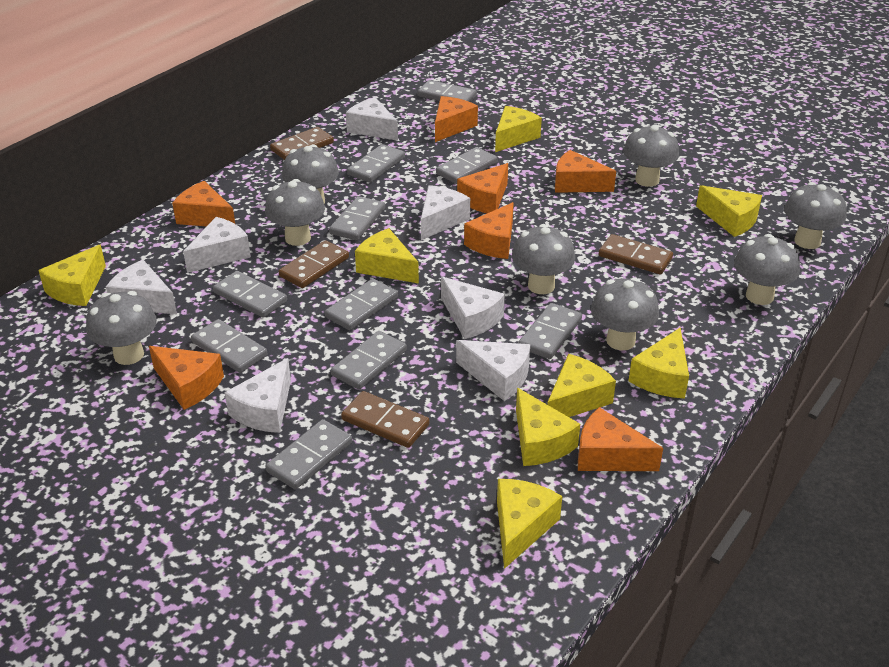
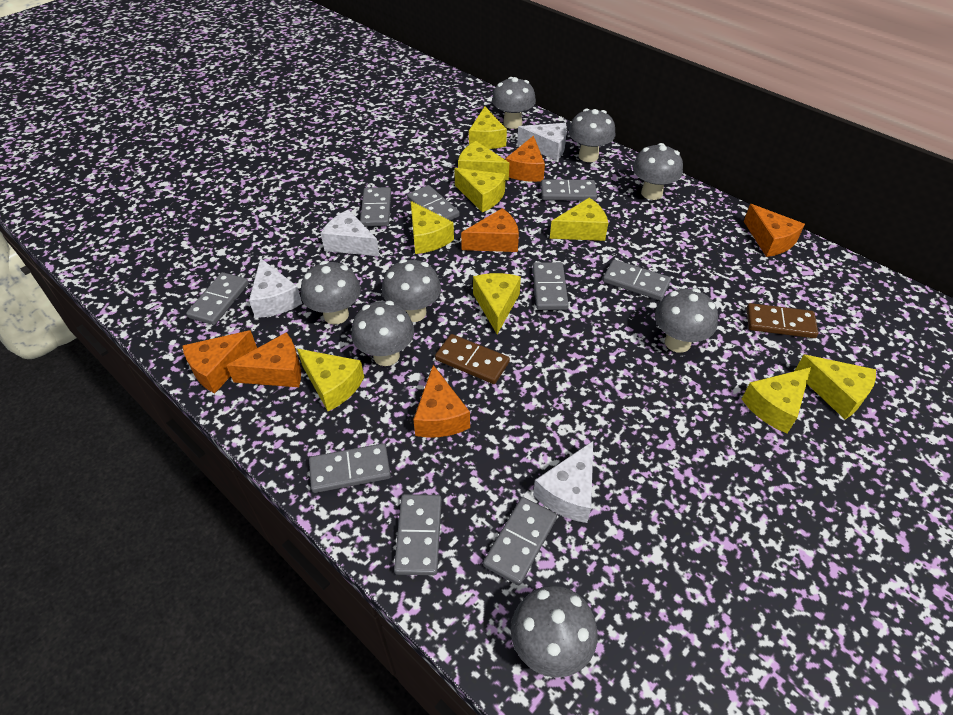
brown domino: [270,127,334,160] [279,240,349,288] [341,391,429,448] [599,234,673,274] = 4 -> [435,334,510,384] [747,303,818,338] = 2
grey domino: [191,319,267,373] [213,271,287,318] [265,419,352,489] [325,279,398,330] [329,196,385,240] [331,331,407,389] [347,144,405,183] [418,80,477,102] [436,147,497,184] [518,303,582,359] = 10 -> [186,272,249,325] [309,443,391,493] [360,187,391,227] [394,494,442,575] [407,185,460,221] [483,497,557,586] [533,262,569,310] [541,179,597,201] [603,259,671,301] = 9
orange cheese: [149,346,224,410] [172,181,235,226] [435,96,478,142] [457,163,508,213] [464,202,514,259] [555,150,616,193] [578,407,663,471] = 7 -> [182,330,257,393] [226,332,301,387] [413,365,470,437] [461,208,519,252] [505,135,545,182] [744,204,805,257] = 6
white cheese: [106,260,177,314] [183,217,251,273] [224,358,291,433] [346,97,398,141] [421,185,470,240] [441,277,505,339] [456,340,530,401] = 7 -> [249,258,302,318] [321,209,379,256] [517,123,567,161] [533,441,593,523] = 4
yellow cheese: [38,245,106,306] [355,228,419,284] [495,106,542,152] [497,479,562,569] [516,388,580,466] [547,354,616,417] [629,328,689,399] [696,185,762,237] = 8 -> [297,349,364,411] [411,201,454,254] [454,168,506,212] [458,141,509,180] [469,107,507,149] [473,273,521,334] [550,198,608,241] [742,367,811,433] [795,355,876,419] = 9

